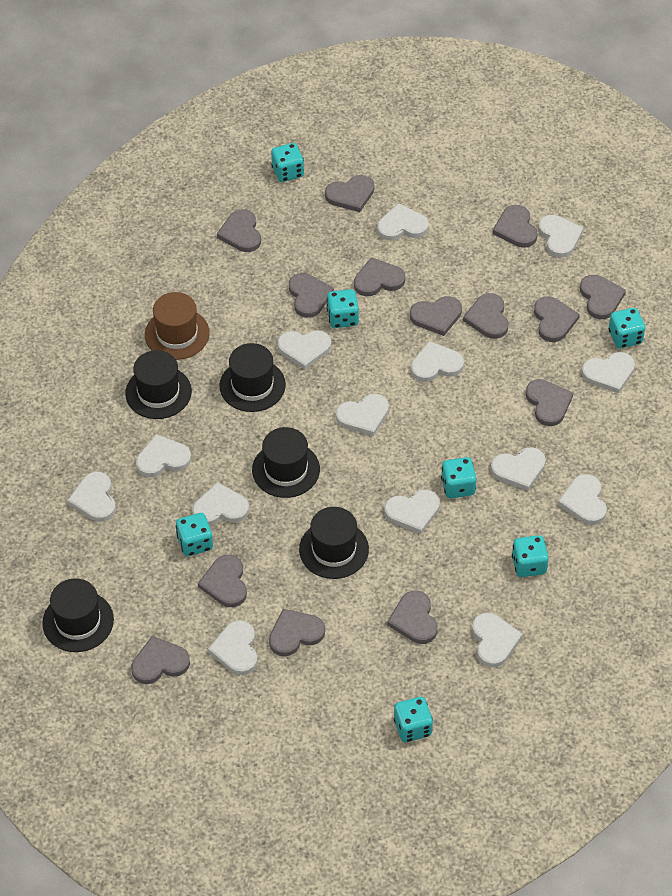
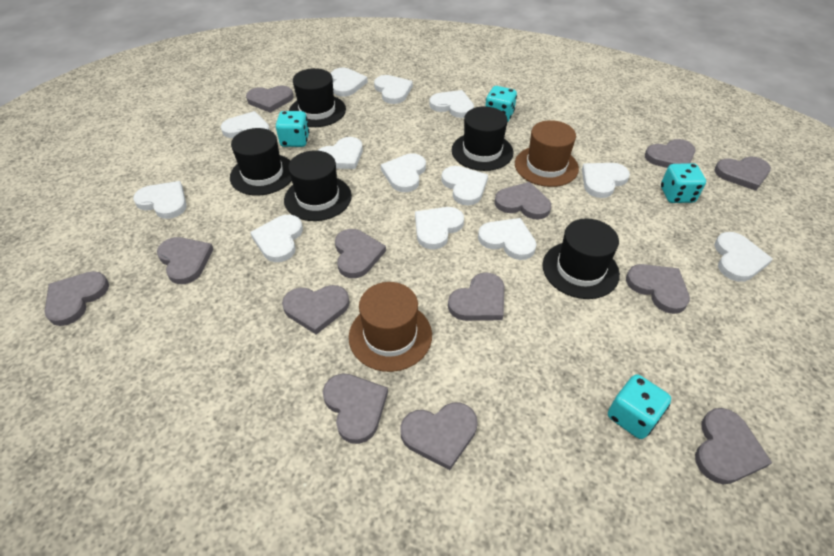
brown hat: [145,292,210,360] = 1 -> [349,282,432,372] [515,120,579,187] = 2
grey heart: [131,636,190,684] [198,555,247,607] [217,209,261,252] [269,609,325,656] [289,273,334,318] [325,175,374,212] [354,257,405,296] [387,591,438,644] [410,296,462,336] [463,293,509,339] [492,205,538,248] [525,379,573,426] [534,296,580,342] [580,275,626,319] = 14 -> [45,271,109,326] [157,237,213,284] [246,86,294,113] [282,285,350,335] [323,373,388,444] [335,229,386,278] [400,403,478,470] [448,272,504,321] [495,182,551,220] [626,264,690,314] [645,139,695,168] [695,408,772,484] [714,157,771,191] = 13
turquoise dice: [176,513,213,556] [271,143,304,182] [327,289,359,328] [394,697,433,742] [441,457,476,498] [512,535,549,577] [609,308,645,348] = 7 -> [276,111,309,147] [485,86,517,122] [608,374,671,439] [661,163,706,203] = 4
white heart: [67,472,116,522] [136,434,191,477] [192,482,249,526] [208,620,258,675] [277,330,331,369] [336,394,389,436] [377,203,429,241] [384,490,440,534] [411,341,464,382] [472,613,522,667] [491,447,546,491] [538,215,583,258] [558,474,607,525] [582,352,635,393] = 14 -> [133,181,187,219] [221,111,270,138] [250,215,303,262] [318,137,363,169] [331,68,368,97] [374,75,413,104] [381,153,426,192] [415,207,464,249] [429,90,474,118] [441,166,488,206] [478,218,537,260] [582,163,630,198] [714,232,773,282] = 13

